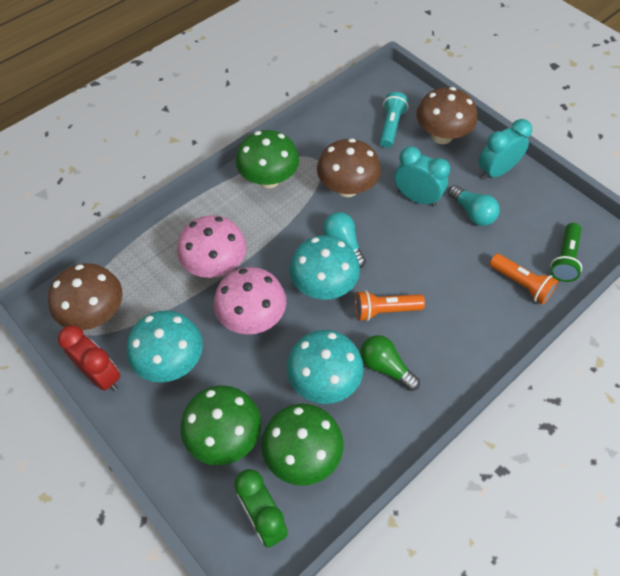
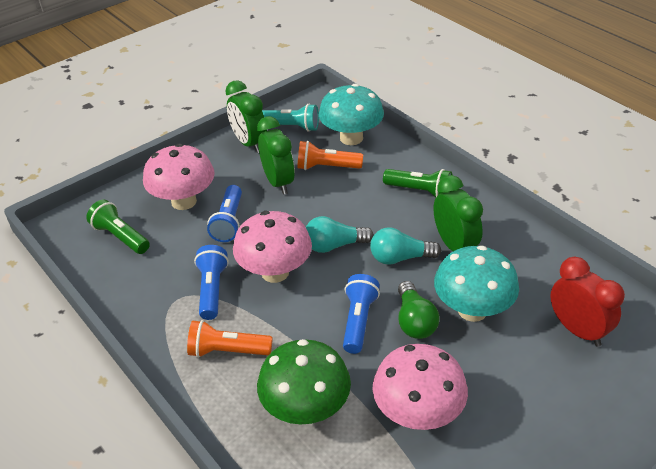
blue flashlight: none = 0 -> [194,245,229,320] [207,185,242,242] [343,274,380,354] = 3
brown mushroom: [48,263,122,330] [317,138,381,197] [416,87,477,144] = 3 -> none = 0
green clock: [234,469,288,548] = 1 -> [226,80,267,153] [257,116,295,195] [434,175,483,251] = 3
green flashlight: [551,223,582,282] = 1 -> [86,200,150,254] [383,169,453,197] = 2
green mushroom: [180,385,262,465] [236,130,299,188] [261,404,344,486] = 3 -> [257,339,351,424] = 1
pink mushroom: [177,215,247,278] [214,267,286,334] = 2 -> [143,144,215,210] [233,211,312,283] [372,344,468,430] = 3
turquoise clock: [394,146,450,207] [479,119,532,180] = 2 -> none = 0
turquoise mushroom: [127,310,203,382] [286,330,364,404] [289,235,360,300] = 3 -> [319,84,384,145] [434,245,519,322] = 2

